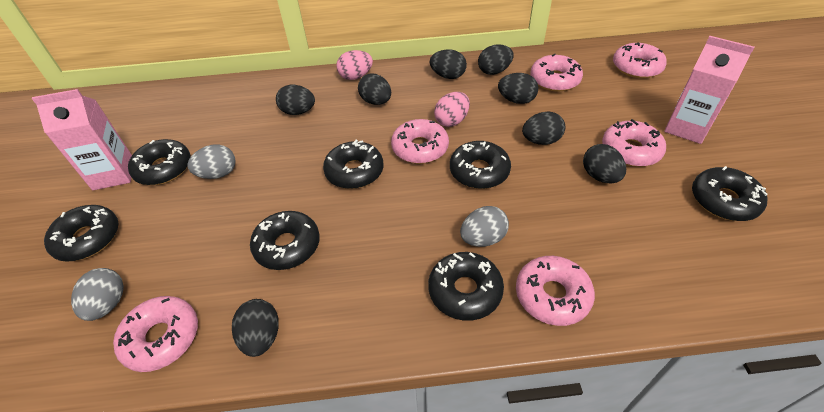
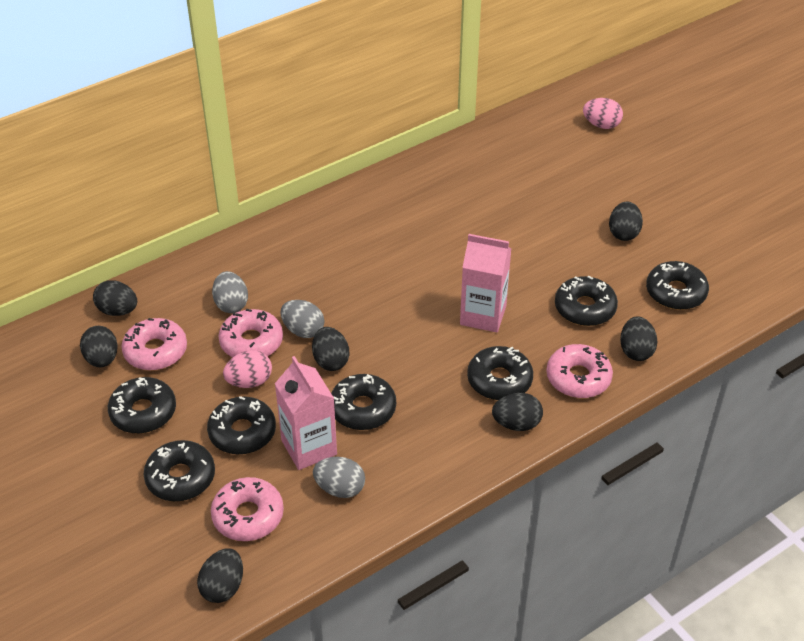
black egg: [232,299,279,357] [276,85,315,115] [358,74,391,105] [430,49,467,79] [478,45,513,75] [498,73,538,104] [522,111,565,145] [583,144,626,183] = 8 -> [80,326,118,367] [93,280,137,316] [197,548,243,603] [312,327,349,371] [492,393,543,431] [609,201,643,241] [620,316,658,361] = 7
pink donut: [113,296,198,372] [391,119,449,164] [516,256,595,326] [531,53,583,92] [602,119,666,167] [613,42,667,78] = 6 -> [122,318,187,370] [211,477,284,541] [218,309,283,357] [546,344,613,398] = 4

